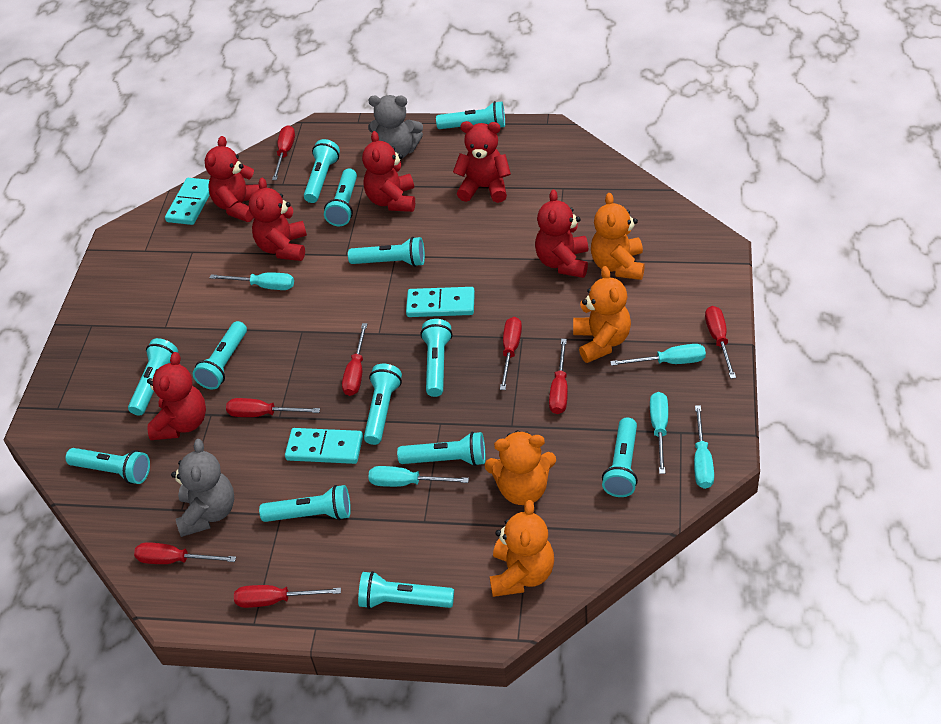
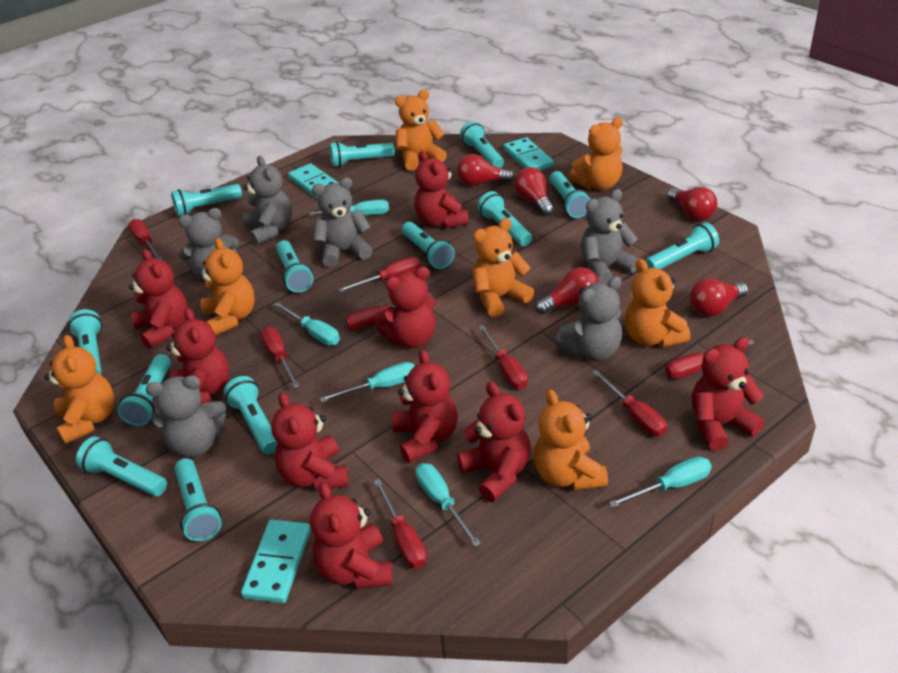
grey teddy bear: [171,439,234,537] [368,95,423,158] = 2 -> [146,375,226,458] [178,208,239,280] [243,156,292,245] [312,177,373,268] [555,276,622,361] [581,189,640,284] = 6
orange teddy bear: [485,430,556,505] [490,500,554,597] [573,266,631,363] [591,193,645,280] = 4 -> [44,335,114,444] [198,238,255,336] [395,90,447,171] [472,218,534,317] [534,389,608,491] [569,117,623,190] [625,259,690,348] = 7
red light bulb: none = 0 -> [457,154,515,186] [514,167,554,216] [535,267,599,314] [667,187,718,221] [690,278,748,317] = 5
red teddy bear: [147,352,206,440] [205,136,260,222] [249,178,307,261] [362,131,415,212] [453,121,511,203] [535,190,588,278] = 6 -> [129,249,188,349] [166,308,229,406] [271,392,349,491] [310,482,393,589] [374,267,436,348] [392,349,458,463] [415,150,469,228] [457,382,531,502] [691,337,764,451] = 9

